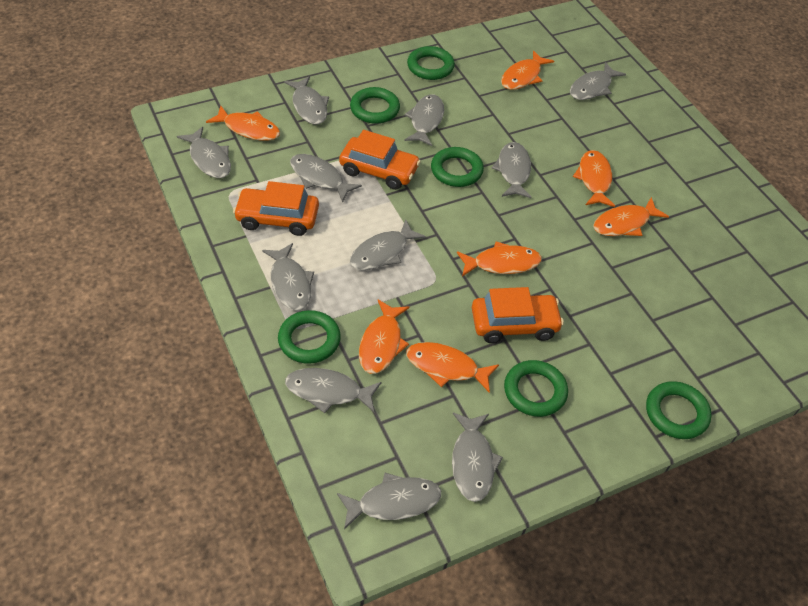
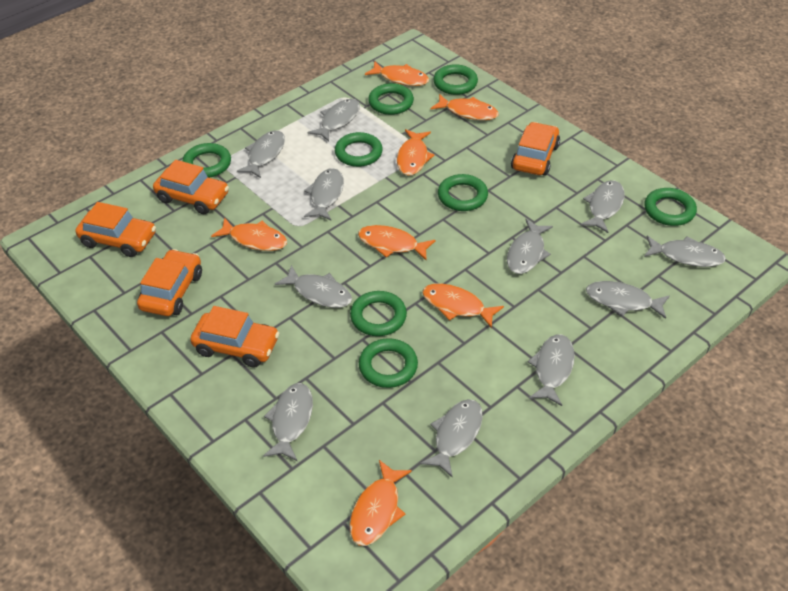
green ring: [278,310,341,364] [350,87,400,124] [407,46,455,80] [431,147,484,187] [504,360,568,417] [646,381,711,439] = 6 -> [183,143,231,178] [335,132,383,167] [350,291,407,336] [359,338,418,388] [368,83,414,115] [433,64,478,95] [438,174,488,211] [644,188,697,226] = 8
orange car: [233,181,319,236] [339,130,421,190] [472,287,564,343] = 3 -> [76,202,156,257] [137,249,202,316] [153,160,229,214] [190,306,279,368] [511,122,560,176] = 5

